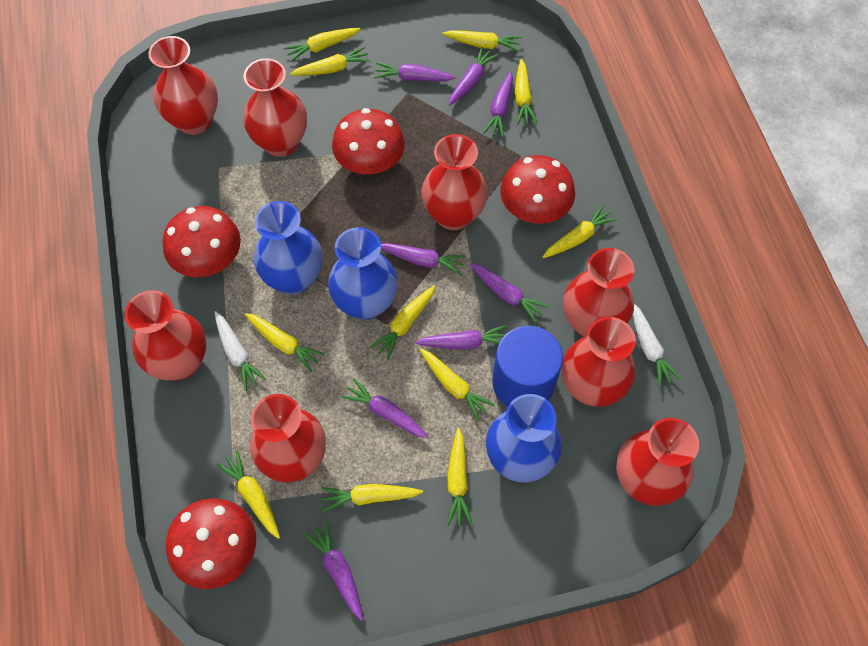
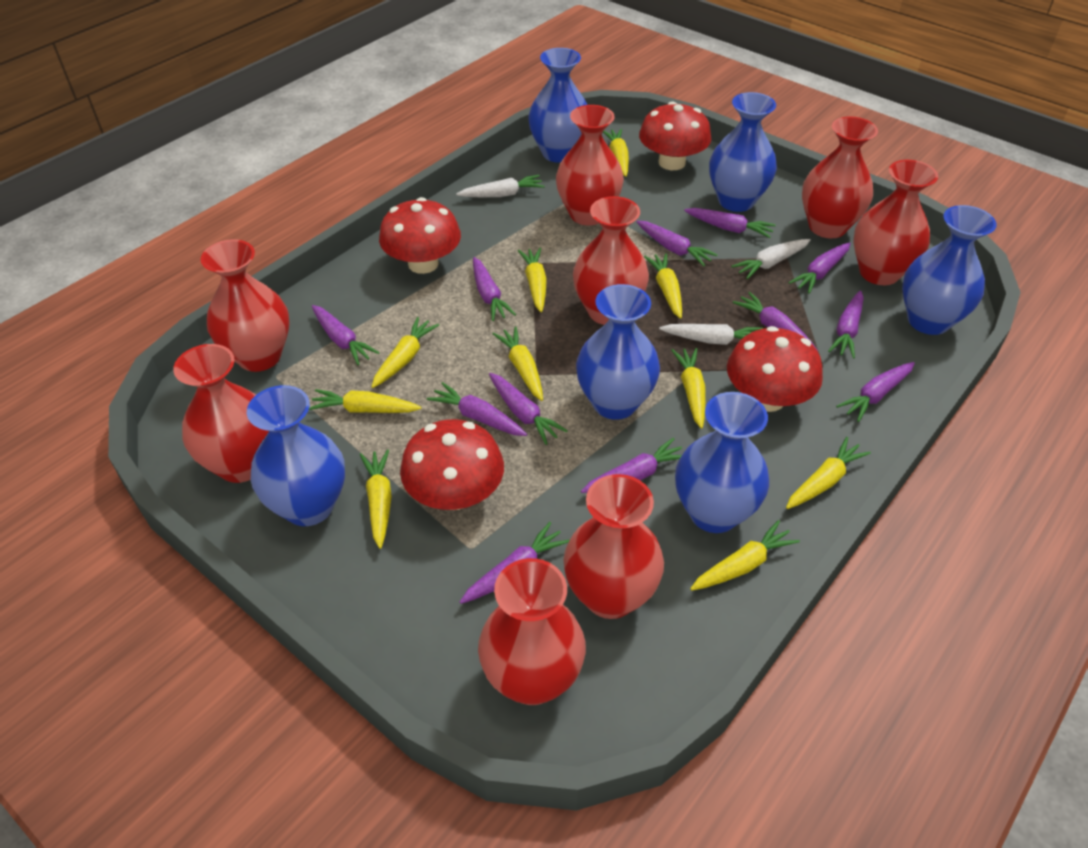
blue cylinder: [492,326,563,406] = 1 -> none = 0
blue vase: [254,201,323,295] [328,227,398,320] [486,394,562,483] = 3 -> [247,385,345,526] [528,48,588,163] [576,284,660,420] [675,392,769,533] [709,92,777,212] [902,205,997,335] = 6
purple carrot: [304,521,363,621] [341,378,429,438] [374,62,456,81] [381,243,466,275] [415,325,507,350] [448,47,499,106] [470,263,549,323] [483,71,513,137] = 8 -> [312,305,380,365] [427,382,527,436] [460,522,569,604] [473,257,516,321] [489,373,568,445] [581,438,682,493] [636,220,718,266] [684,208,776,238] [733,292,818,351] [788,242,851,294] [828,290,864,359] [836,362,915,422] = 12
white carrot: [215,311,267,391] [633,304,681,387] = 2 -> [456,175,545,197] [659,324,763,345] [731,239,811,279] = 3
yellow carrot: [216,450,280,539] [245,313,325,372] [283,28,361,62] [290,46,371,76] [321,484,423,512] [370,286,435,360] [420,349,495,421] [442,30,522,52] [447,427,473,526] [515,59,538,125] [542,205,618,258] = 11 -> [309,389,422,413] [360,450,392,549] [372,317,439,388] [492,326,543,401] [518,248,547,312] [603,129,629,177] [644,253,682,319] [671,348,706,429] [690,520,800,591] [786,437,871,509] = 10

